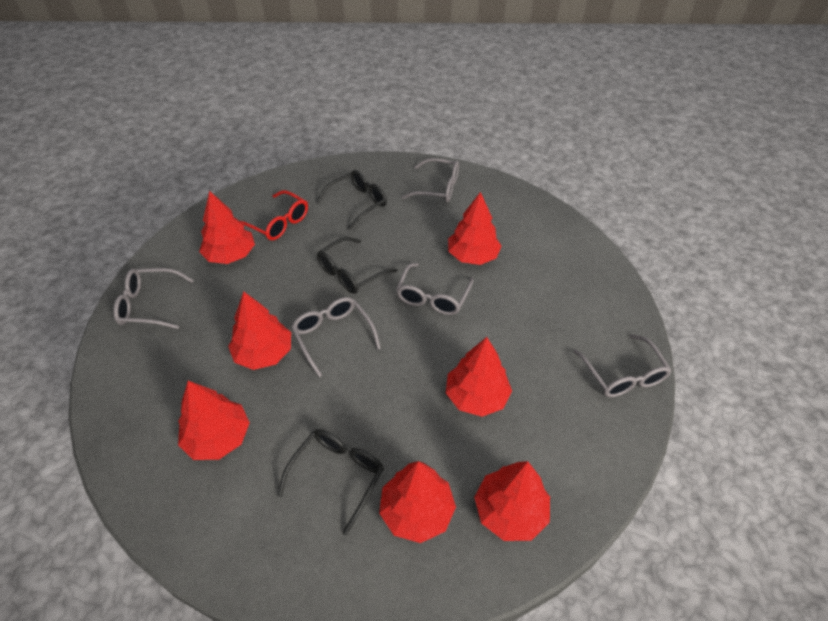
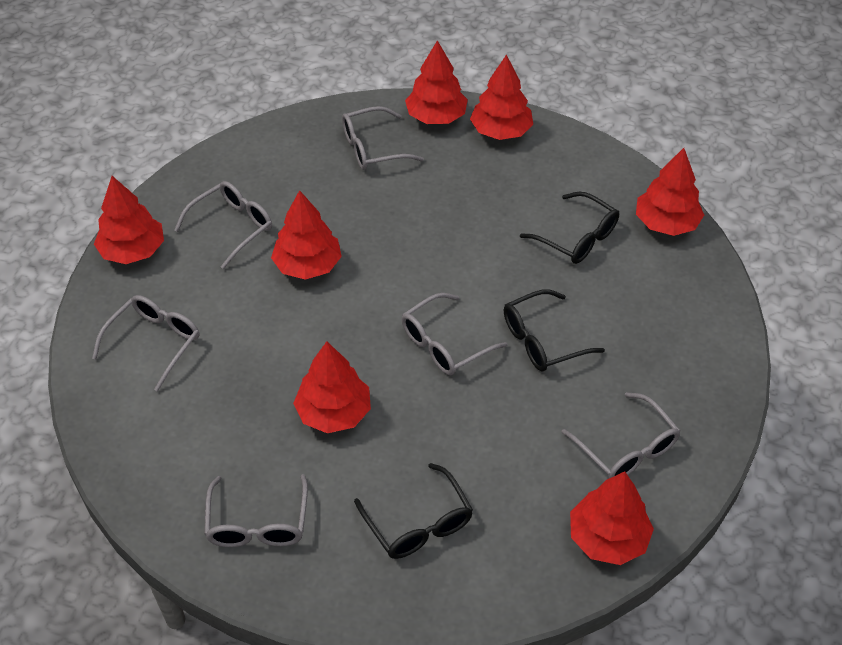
grey glasses: [113,268,194,329] [291,297,381,377] [396,263,473,315] [402,158,459,202] [573,334,672,397] = 5 -> [92,295,199,392] [174,181,272,269] [204,474,308,547] [342,106,424,170] [402,293,507,375] [562,392,680,479] = 6
red glasses: [240,190,308,240] = 1 -> none = 0

